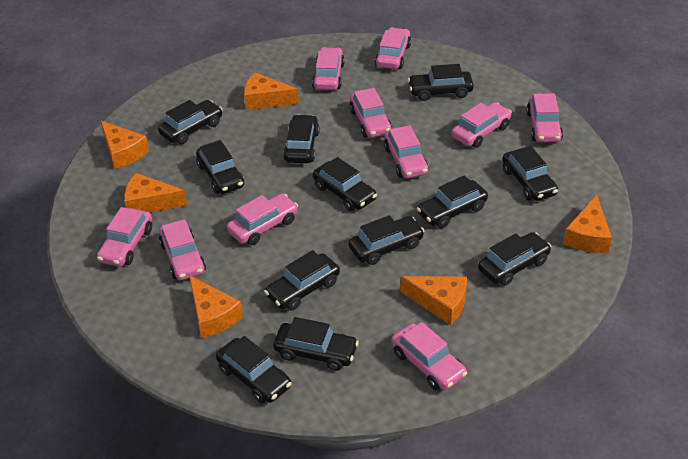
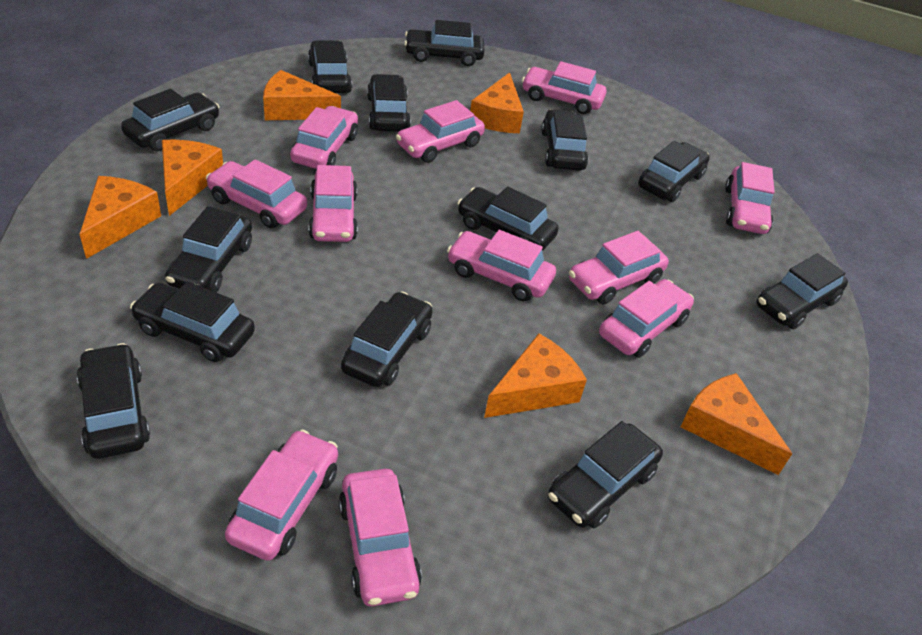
black car: [158,100,223,144] [196,140,244,194] [216,336,292,403] [264,250,340,311] [273,317,359,371] [283,114,320,163] [313,157,377,211] [349,215,424,265] [408,64,474,101] [417,175,488,228] [478,232,551,286] [503,146,558,201] = 12 -> [77,343,150,459] [121,89,220,151] [130,281,255,362] [165,206,252,292] [308,40,352,93] [341,291,433,387] [367,74,411,132] [404,20,485,66] [458,186,559,251] [541,109,588,171] [548,421,663,528] [638,141,710,202] [756,253,848,329] = 13
pink car: [97,207,152,267] [159,219,206,280] [227,194,298,245] [312,47,345,90] [349,88,392,138] [375,27,411,69] [384,125,429,179] [391,322,467,390] [452,102,512,148] [526,94,563,142] = 10 -> [206,159,307,228] [225,429,338,561] [290,106,358,169] [308,165,358,242] [339,469,422,606] [396,100,485,163] [447,230,556,302] [522,61,606,114] [569,231,669,305] [599,279,694,358] [725,162,775,234] = 11

